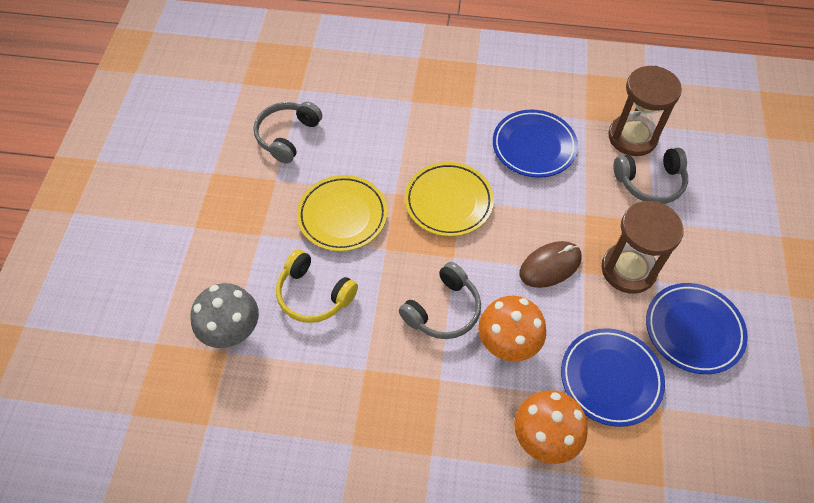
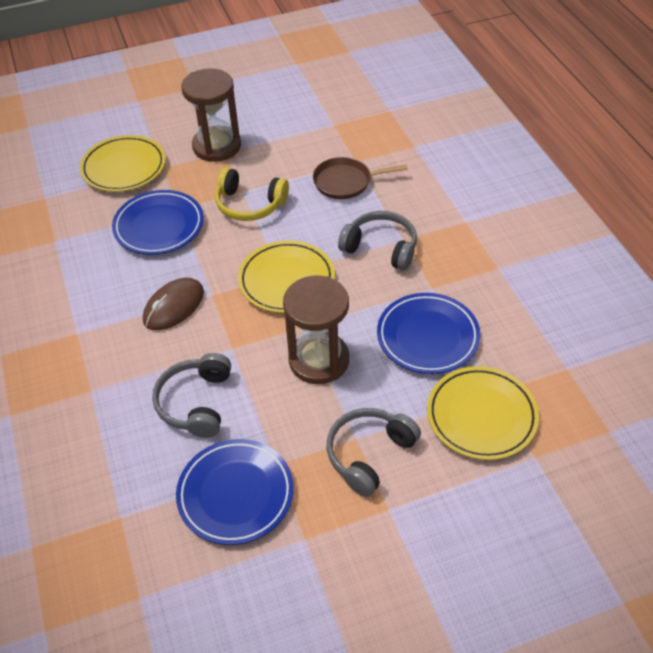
brown pan: none = 0 -> [313,157,408,199] = 1
grey mushroom: [191,283,259,348] = 1 -> none = 0
orange mushroom: [478,296,546,362] [514,390,588,464] = 2 -> none = 0
yellow plate: [297,175,387,251] [405,162,494,236] = 2 -> [80,135,166,192] [238,241,335,313] [427,366,539,460] = 3

